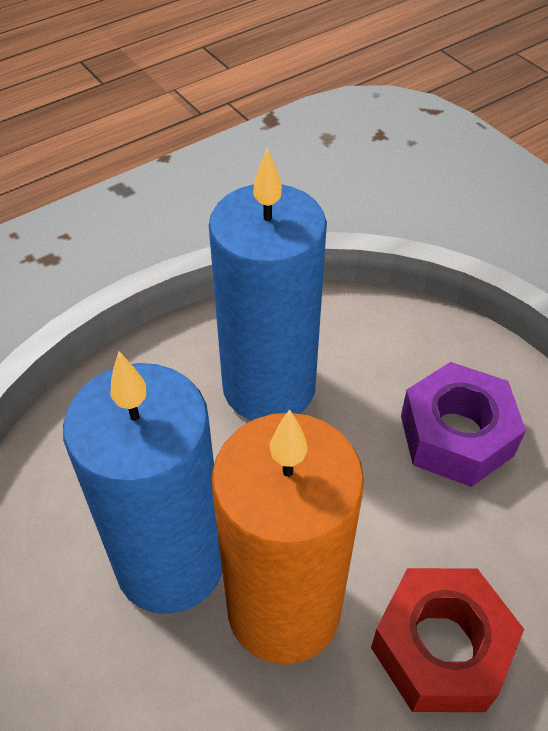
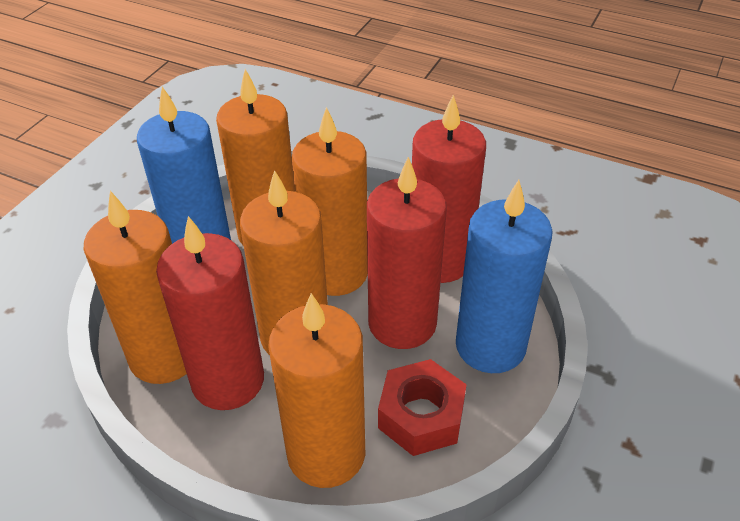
orange candle: [212,409,364,665] = 1 -> [83,191,187,384] [216,69,295,245] [240,170,328,355] [268,293,365,488] [292,107,368,296] = 5
purple nut: [401,362,526,487] = 1 -> none = 0
red candle: none = 0 -> [156,216,264,410] [367,157,447,349] [412,95,486,283] = 3

